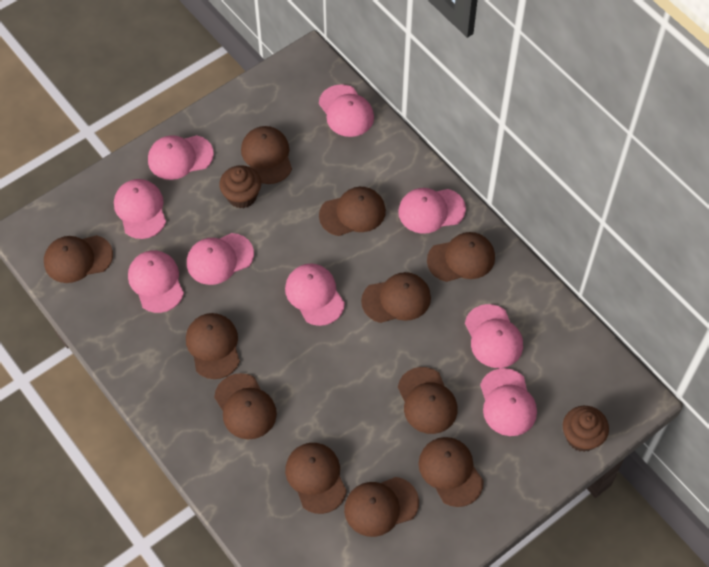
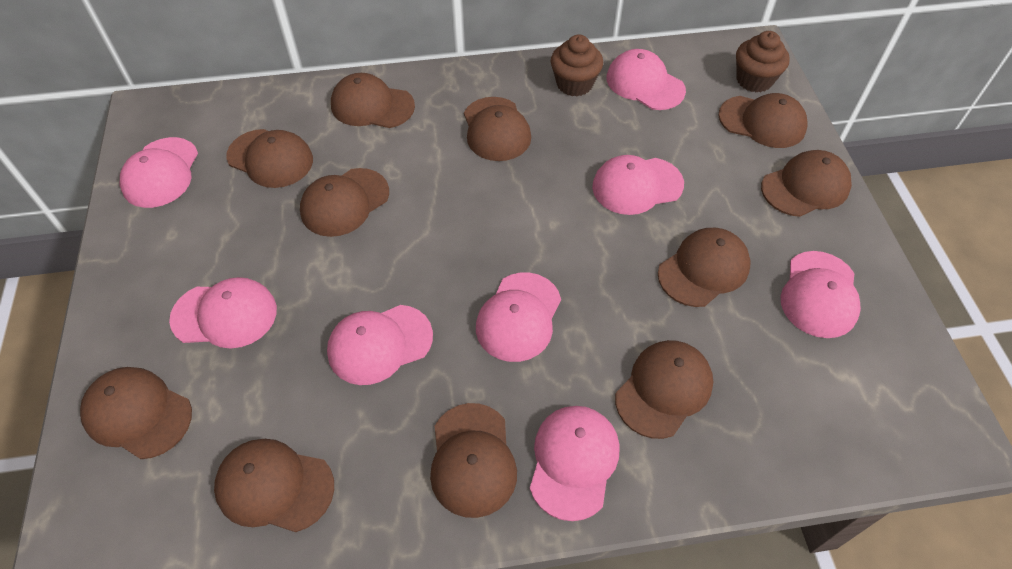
pink cap: [114,179,166,239] [128,250,184,313] [148,135,214,180] [187,233,254,285] [285,264,345,326] [319,84,374,137] [398,188,466,234] [465,304,523,368] [480,368,537,436] = 9 -> [120,137,198,208] [169,277,277,348] [327,305,433,385] [476,272,561,362] [530,406,620,521] [592,155,684,215] [607,49,686,110] [780,251,861,338] = 8

